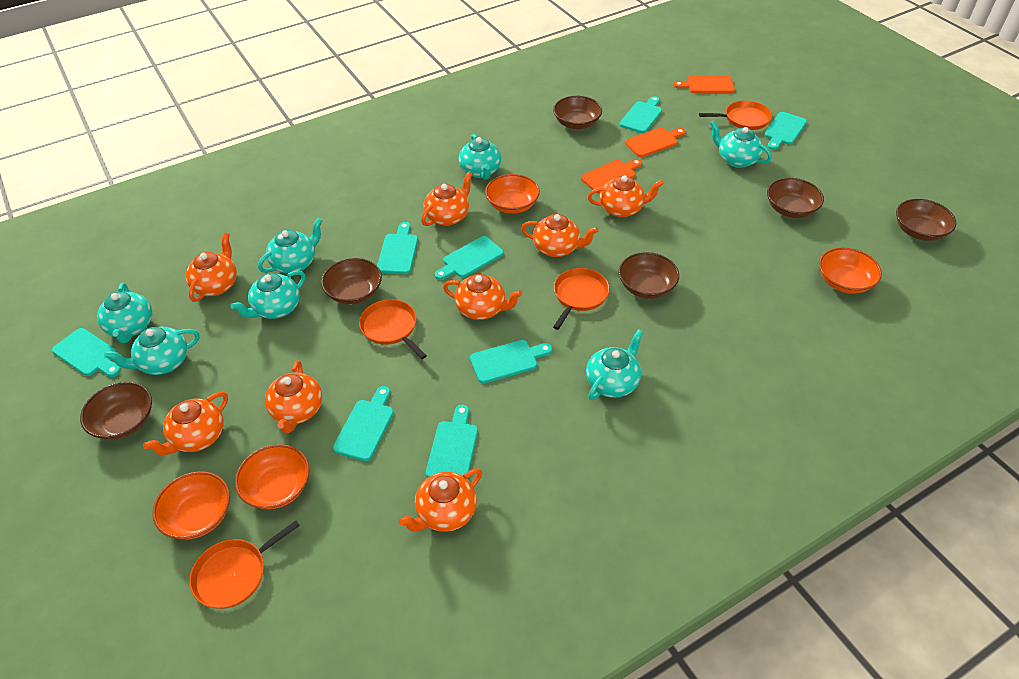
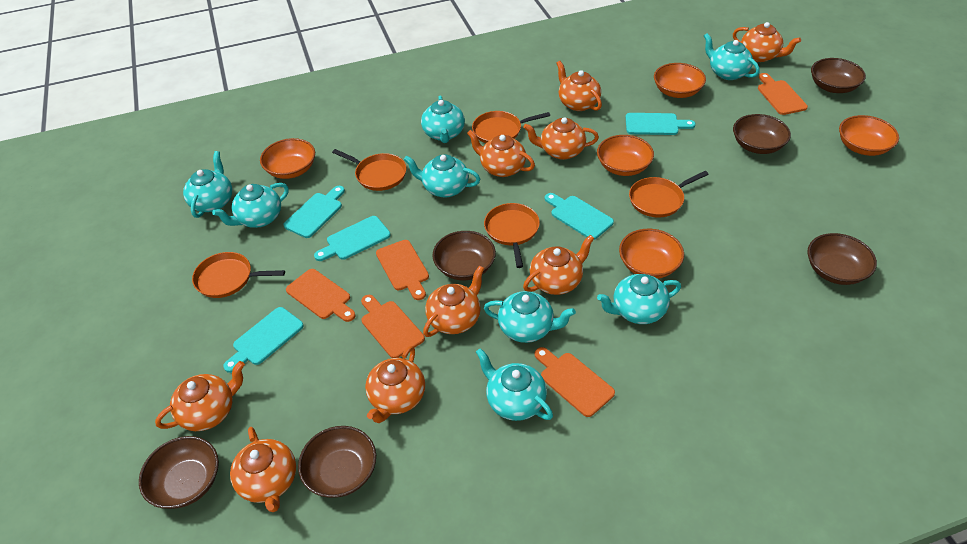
orange bowl: [152,471,230,539] [235,444,310,509] [485,174,540,214] [819,247,882,294] = 4 -> [260,138,315,179] [597,135,654,176] [619,229,684,279] [654,63,706,98] [839,115,899,156] = 5
orange cutting board: [581,159,642,193] [625,127,686,157] [673,76,735,93] = 3 -> [286,269,356,322] [361,295,425,358] [376,240,429,300] [535,347,615,417] [758,73,808,115] = 5
orange pan: [189,520,300,609] [359,299,427,359] [553,268,610,330] [699,101,772,130] = 4 -> [192,252,285,298] [332,149,406,191] [472,111,550,143] [484,203,540,268] [629,171,709,218] = 5
orange teapot: [143,392,228,455] [186,233,237,302] [265,360,322,433] [399,469,482,532] [421,171,472,226] [443,274,522,320] [521,214,599,257] [588,175,664,217] = 8 -> [155,361,245,431] [230,427,296,512] [365,346,425,423] [423,266,484,337] [467,130,535,177] [523,117,599,160] [523,235,594,295] [556,61,602,111] [733,22,801,62] = 9
turquoise cutting board: [52,328,121,377] [333,386,394,461] [377,222,418,274] [426,405,478,479] [435,236,504,280] [470,340,552,384] [619,96,662,133] [764,112,807,150] = 8 -> [223,307,304,373] [283,186,345,238] [314,216,391,261] [545,193,614,240] [626,113,695,135] = 5
turquoise teapot: [97,283,152,343] [104,327,200,375] [231,270,305,319] [258,218,323,273] [459,134,501,180] [586,329,643,400] [710,120,772,168] = 7 -> [183,151,232,218] [212,183,289,228] [404,154,480,197] [421,95,465,143] [476,348,553,421] [484,291,576,343] [597,274,681,324] [704,33,760,80] = 8

